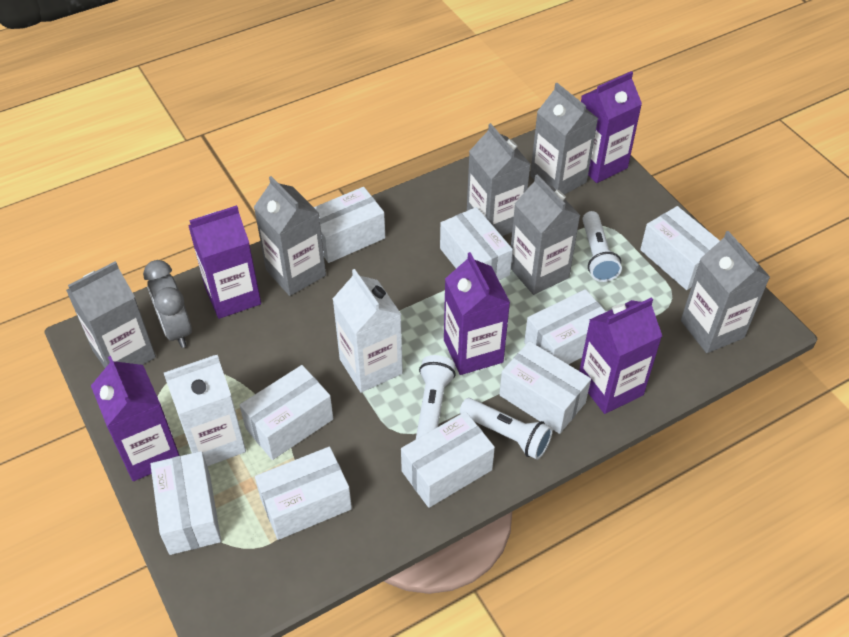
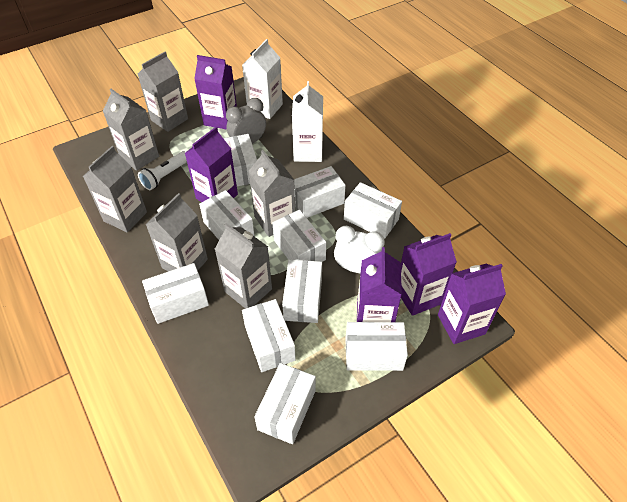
white box: [150,451,221,555] [239,365,333,460] [255,447,352,540] [314,187,385,263] [401,412,495,508] [440,207,513,280] [499,341,591,434] [524,289,606,364] [640,206,720,290] = 9 -> [142,263,209,324] [199,190,255,240] [223,134,257,186] [242,299,296,372] [254,363,316,444] [272,210,326,262] [282,259,322,323] [294,166,346,218] [344,182,402,239] [345,322,408,371] = 10
white clock: none = 0 -> [334,226,385,273] = 1
white flashlight: [416,355,456,439] [460,398,553,460] [582,211,622,282] = 3 -> [138,151,187,190] = 1

